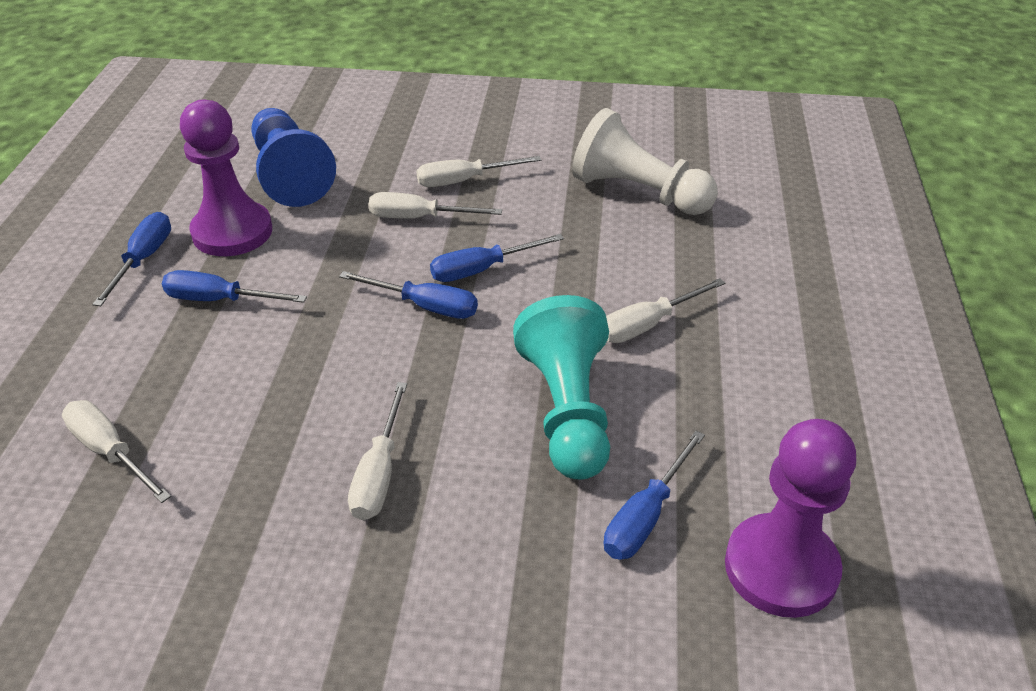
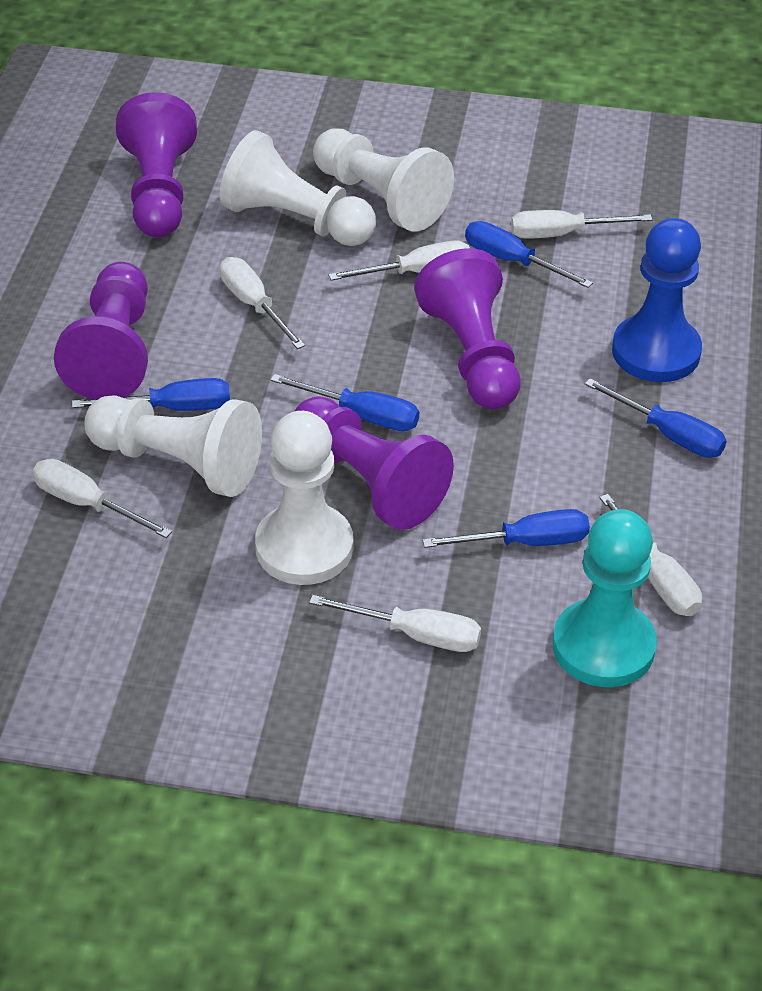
purple pawn: [180,100,272,256] [725,419,856,618] = 2 -> [54,262,148,400] [116,92,197,238] [295,396,454,530] [414,248,521,409] = 4
white pawn: [572,108,718,215] = 1 -> [85,395,262,497] [219,130,376,246] [255,411,353,585] [313,128,454,232] = 4
white screwdriver: [62,400,171,503] [348,382,407,520] [368,192,502,219] [416,156,541,187] [606,278,725,343] = 5 -> [33,459,172,538] [220,257,305,349] [309,595,481,652] [329,241,470,281] [511,210,652,239] [599,494,702,616] = 6

